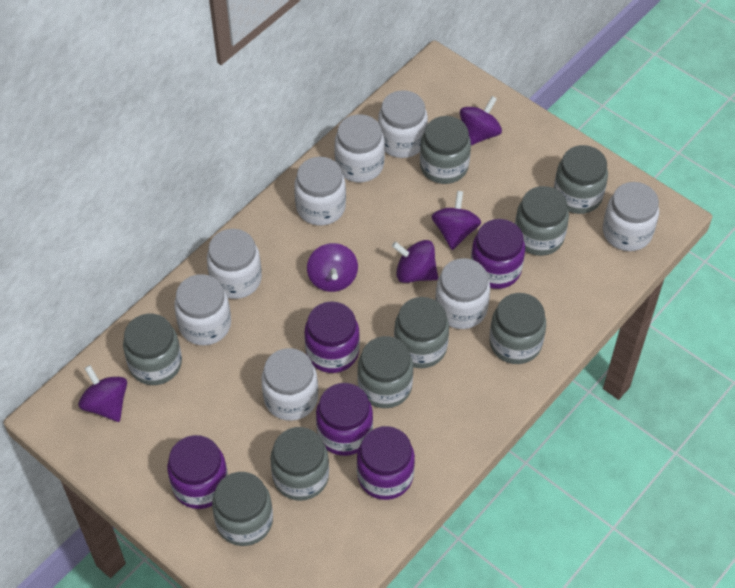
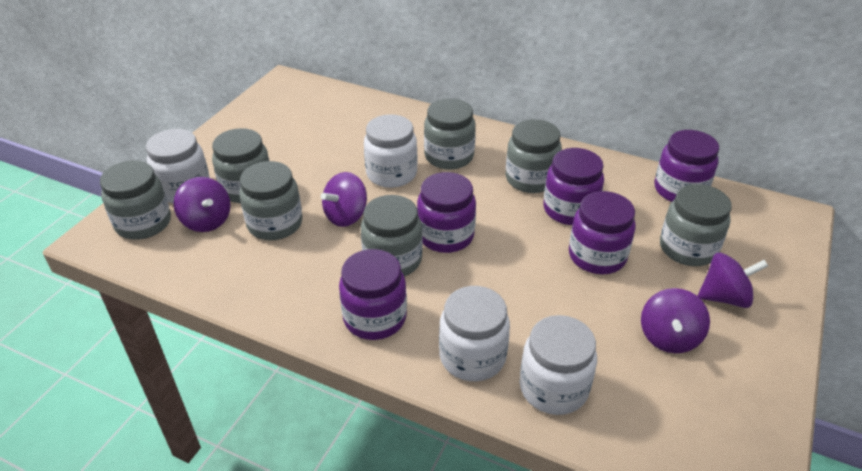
grey jar: [123,314,182,385] [212,472,273,546] [270,427,329,501] [357,336,413,408] [394,297,449,368] [420,116,471,184] [489,293,546,364] [515,186,569,256] [554,145,608,214] = 9 -> [100,160,171,240] [212,128,270,203] [239,161,302,240] [361,195,423,276] [424,98,476,170] [506,119,562,193] [660,184,732,266] = 7
purple spinning top: [78,365,127,422] [307,243,358,292] [392,240,438,283] [432,191,481,250] [460,96,502,146] = 5 -> [174,177,231,232] [321,172,367,227] [641,288,710,353] [697,253,768,308] = 4
white jar: [174,274,231,345] [207,229,262,299] [261,348,318,421] [294,157,346,225] [334,114,385,182] [378,90,428,158] [435,258,490,329] [603,182,659,251] = 8 -> [146,129,210,203] [364,114,418,188] [439,286,510,381] [519,315,597,415] = 4

